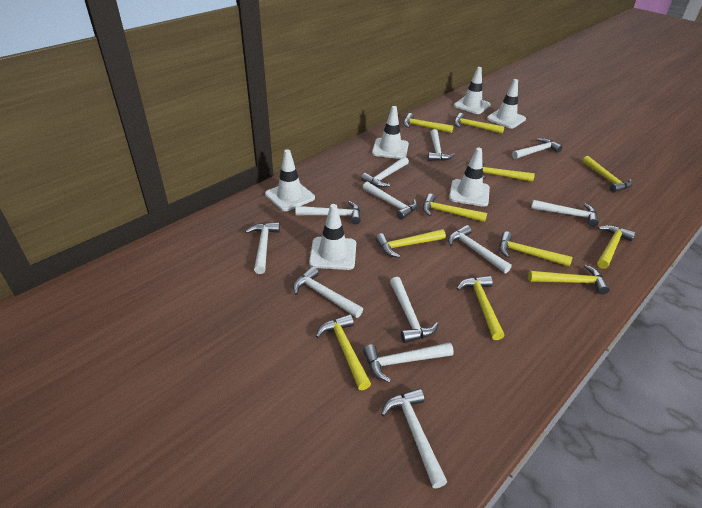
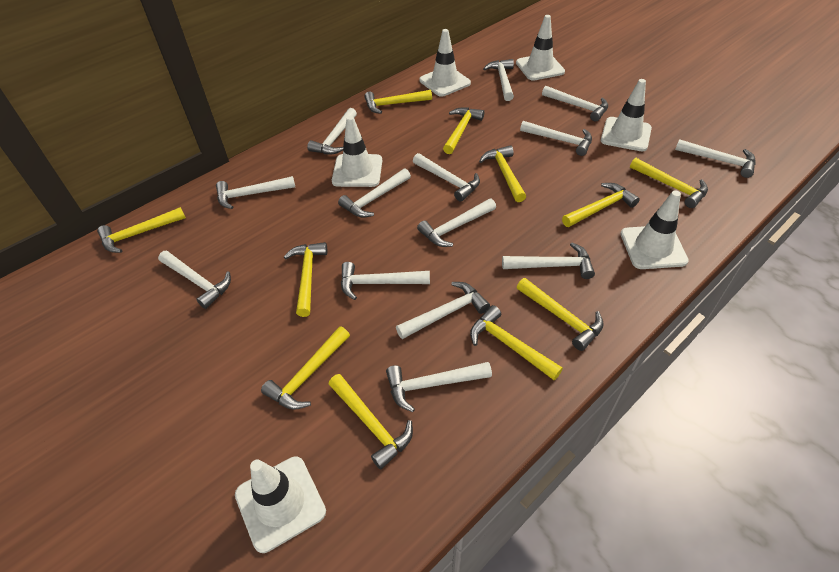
white hammer: [245,222,280,274] [293,266,363,318] [295,201,361,224] [361,157,409,187] [363,182,418,220] [363,342,454,383] [381,388,447,488] [390,277,439,343] [428,129,455,161] [448,225,512,273] [512,138,562,159] [531,200,599,227] = 12 -> [158,251,231,309] [216,176,295,209] [307,108,357,154] [338,169,411,217] [341,262,430,300] [386,362,492,412] [396,282,490,339] [413,153,480,201] [417,198,496,247] [483,59,514,101] [502,243,595,279] [520,121,592,156] [542,86,608,121] [675,139,756,178] = 14

